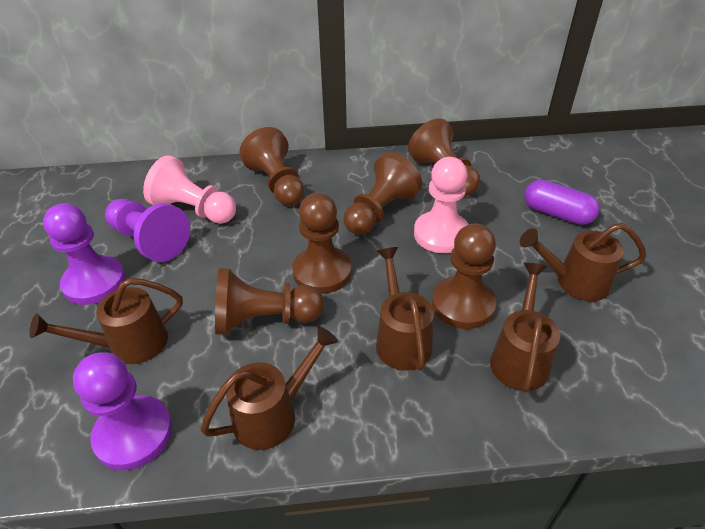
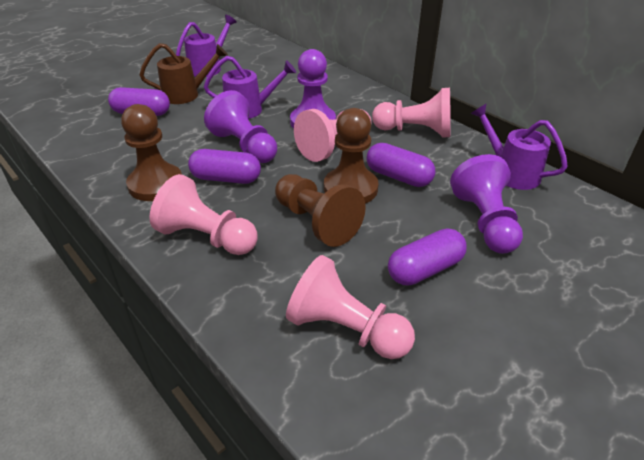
brown pawn: [215,268,324,335] [239,127,305,206] [292,193,352,294] [344,152,422,235] [408,118,480,196] [432,224,496,329] = 6 -> [121,104,182,201] [275,174,366,247] [324,108,378,204] = 3
brown watering can: [29,278,183,364] [200,326,338,450] [376,247,434,371] [490,263,560,393] [520,223,646,301] = 5 -> [139,43,228,104] = 1
pink pawn: [143,155,236,224] [414,157,469,253] = 2 -> [149,174,257,255] [286,255,415,359] [294,109,372,162] [372,88,450,138] = 4
purple capsule: [524,180,600,225] = 1 -> [108,87,170,116] [188,149,261,184] [367,143,435,187] [388,228,467,285] = 4
purple watering can: none = 0 -> [176,15,237,77] [204,56,296,119] [470,104,568,190] = 3

